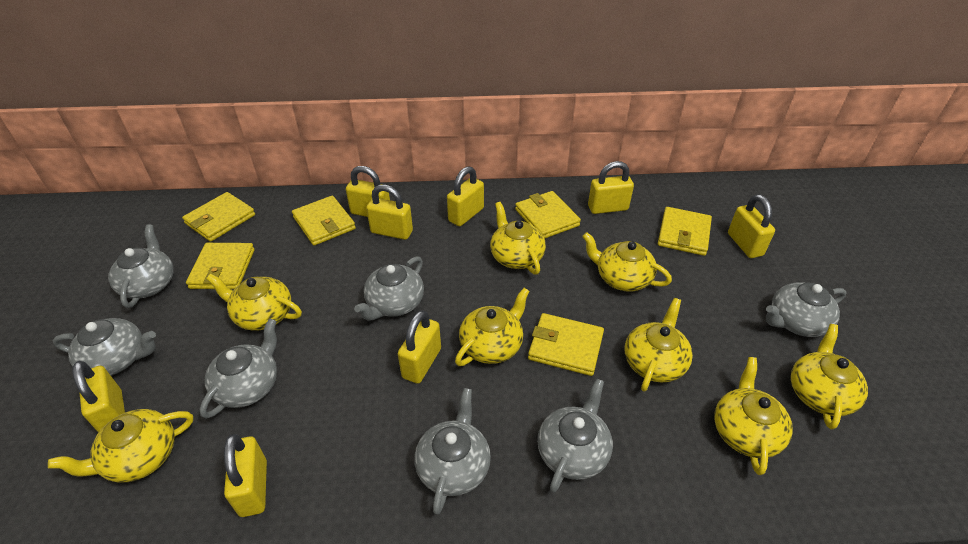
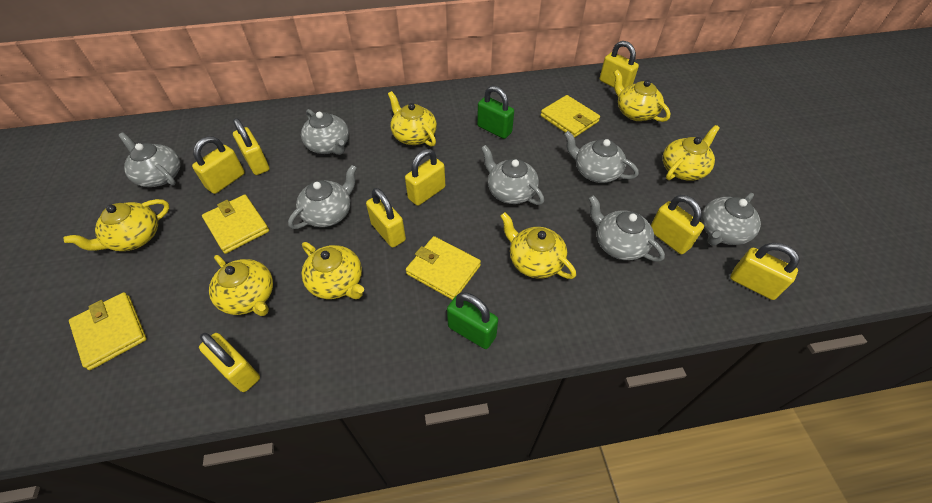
green padlock: none = 0 -> [447,292,498,349] [477,86,514,139] = 2
yellow teapot: [48,409,193,483] [206,274,302,331] [455,288,530,366] [490,202,546,275] [582,232,672,292] [625,298,693,392] [714,357,793,475] [791,324,868,429] = 8 -> [64,199,170,251] [209,255,273,316] [301,242,364,299] [388,91,437,147] [500,212,576,279] [613,70,670,122] [663,125,720,181] = 7
yellow wallet: [182,192,255,242] [186,243,255,289] [292,196,356,246] [515,191,581,238] [528,313,604,376] [658,207,712,256] = 6 -> [69,292,147,370] [202,195,269,254] [406,236,481,300] [541,95,600,138] = 4

